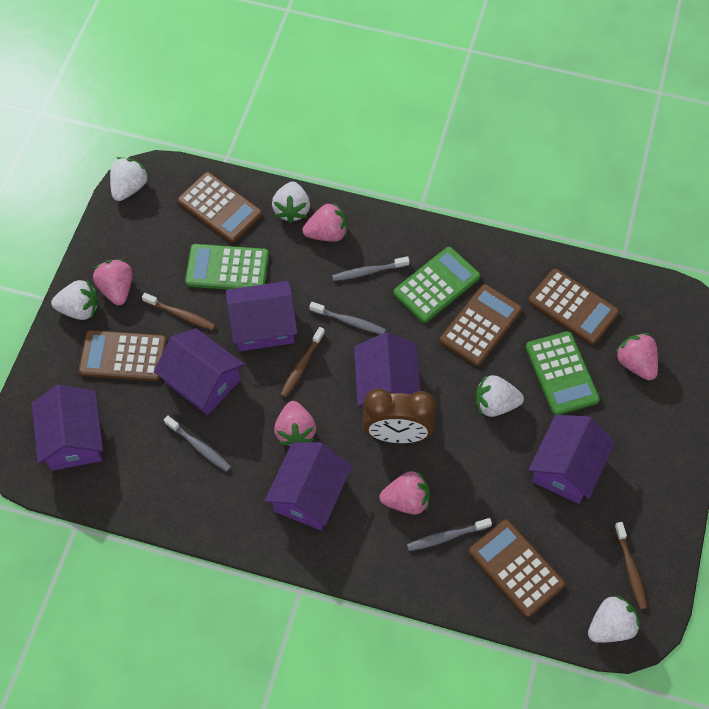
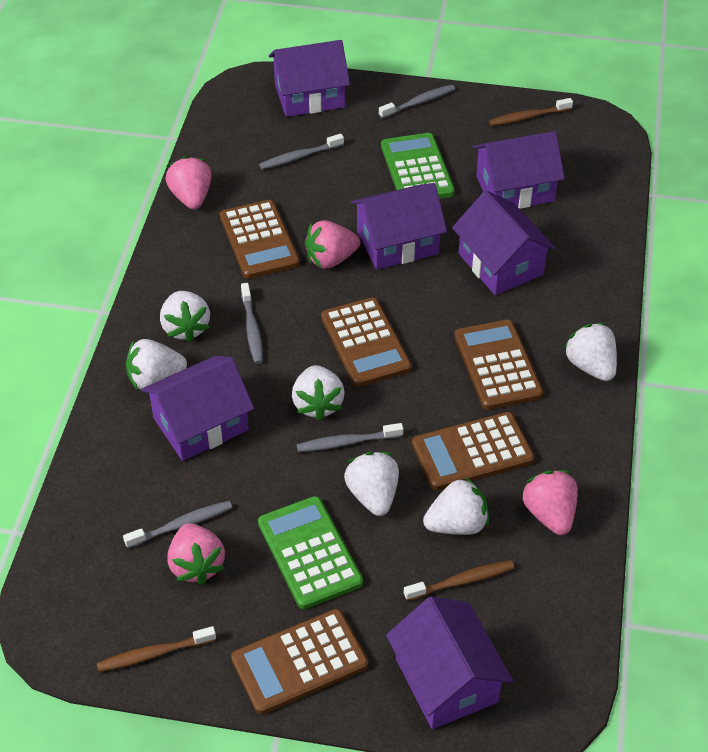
brown clock: [363,389,436,443] = 1 -> none = 0
green calculator: [185,244,269,290] [393,247,480,323] [526,331,600,415] = 3 -> [258,496,363,609] [381,133,455,199] = 2
grey toothbrush: [164,415,231,472] [309,302,386,334] [332,256,409,281] [407,518,492,551] = 4 -> [123,501,232,548] [241,283,263,364] [259,134,344,170] [297,423,403,452] [379,85,455,118] = 5
pink strawberry: [93,260,132,305] [274,401,316,446] [302,203,347,242] [379,471,430,515] [615,333,658,380] = 5 -> [165,156,212,210] [168,523,225,585] [305,220,360,269] [521,470,578,535] = 4
white strawberry: [51,280,98,320] [110,157,149,201] [272,182,310,223] [476,375,524,417] [588,595,640,643] = 5 -> [126,339,187,390] [160,291,210,342] [292,365,345,421] [344,452,399,516] [423,477,489,535] [563,323,617,381] = 6

